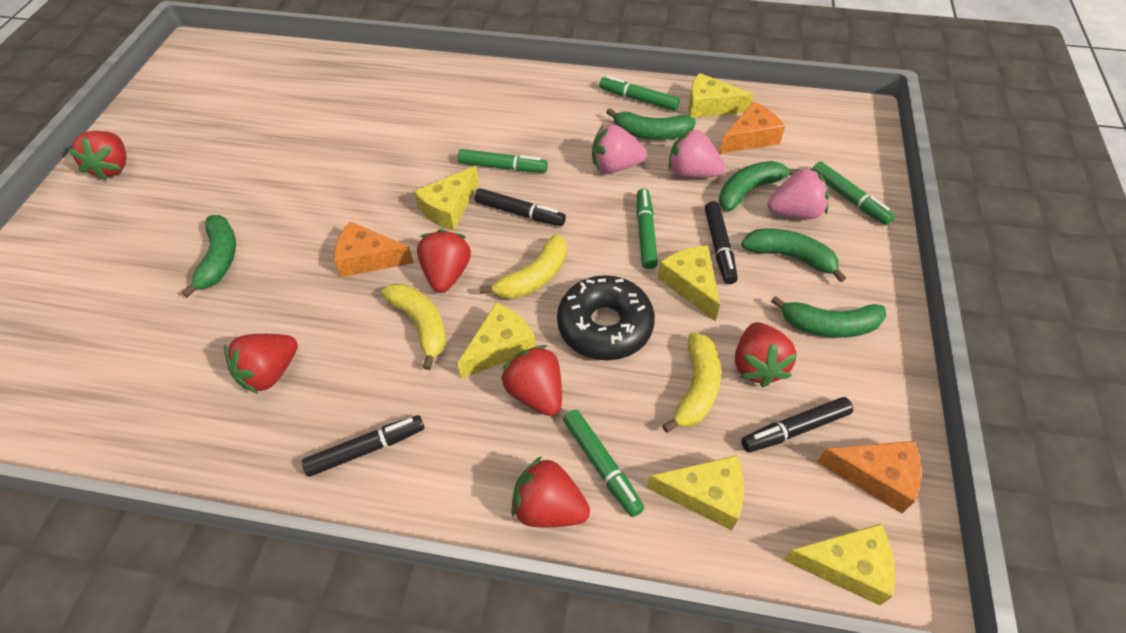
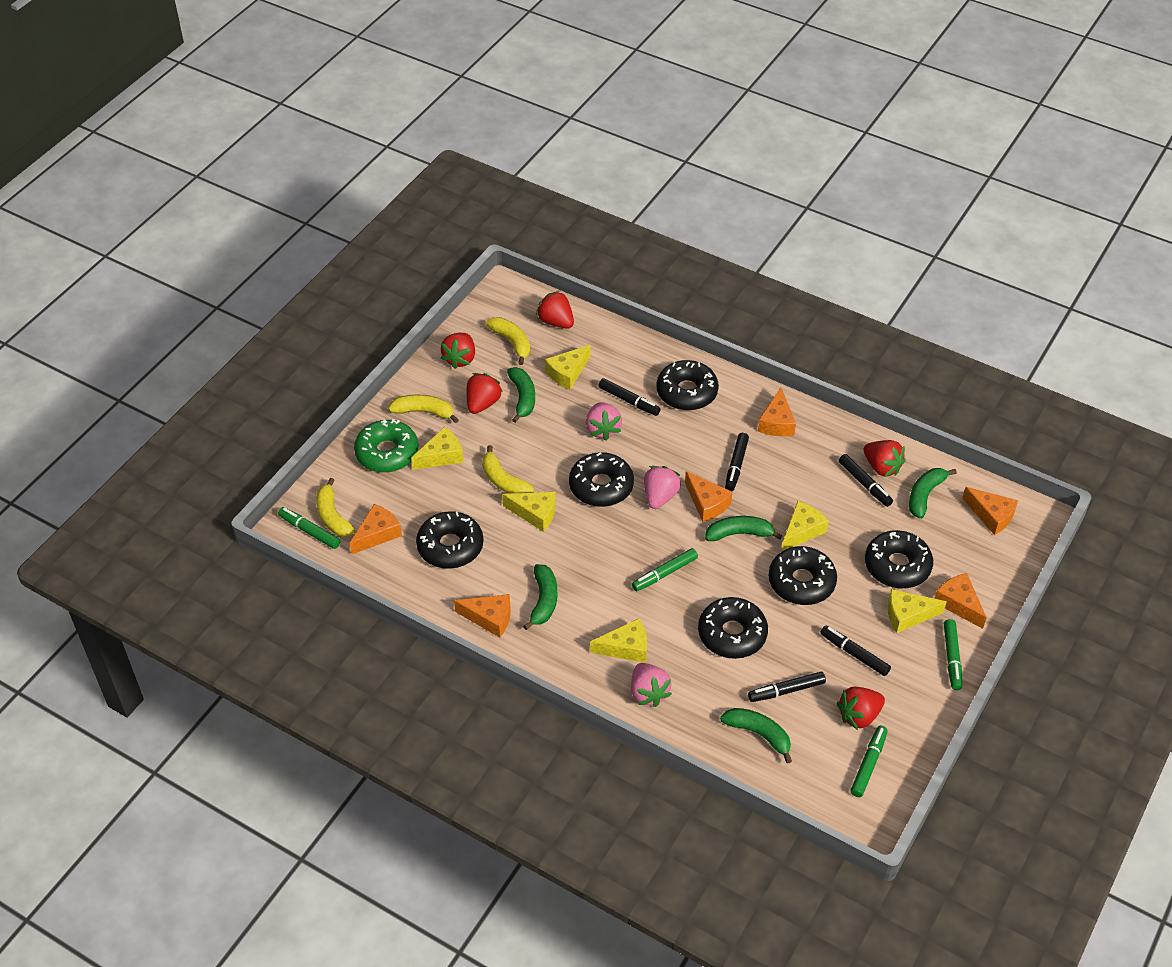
black donut: [557,275,655,360] = 1 -> [416,511,483,569] [569,452,634,507] [656,360,719,410] [698,597,768,659] [768,546,837,605] [865,530,933,589] = 6
black marker: [302,415,424,477] [474,188,566,226] [705,201,738,284] [741,397,853,453] = 4 -> [598,378,661,416] [725,433,749,491] [748,672,826,702] [820,625,891,676] [839,454,893,507] = 5
green donut: none = 0 -> [354,419,419,473] = 1
green marker: [458,149,548,173] [563,410,644,517] [599,76,680,111] [636,188,658,269] [813,162,895,225] = 5 -> [278,507,340,549] [632,548,698,591] [850,726,888,797] [944,619,962,690] = 4
orange cheese: [334,221,414,277] [720,102,785,154] [817,441,921,513] = 3 -> [350,504,402,554] [454,594,511,638] [685,471,732,522] [758,387,796,436] [934,573,987,629] [962,487,1018,535] = 6
red strawberry: [68,131,126,180] [224,334,298,394] [417,229,471,293] [501,345,562,416] [511,456,590,527] [735,322,798,387] = 6 -> [441,333,475,369] [466,373,503,414] [536,291,574,329] [837,687,885,730] [864,440,906,477] = 5
yellow banana: [381,284,446,370] [480,234,567,299] [662,332,721,433] = 3 -> [316,478,355,537] [388,394,459,423] [482,445,534,494] [486,317,530,365] = 4

